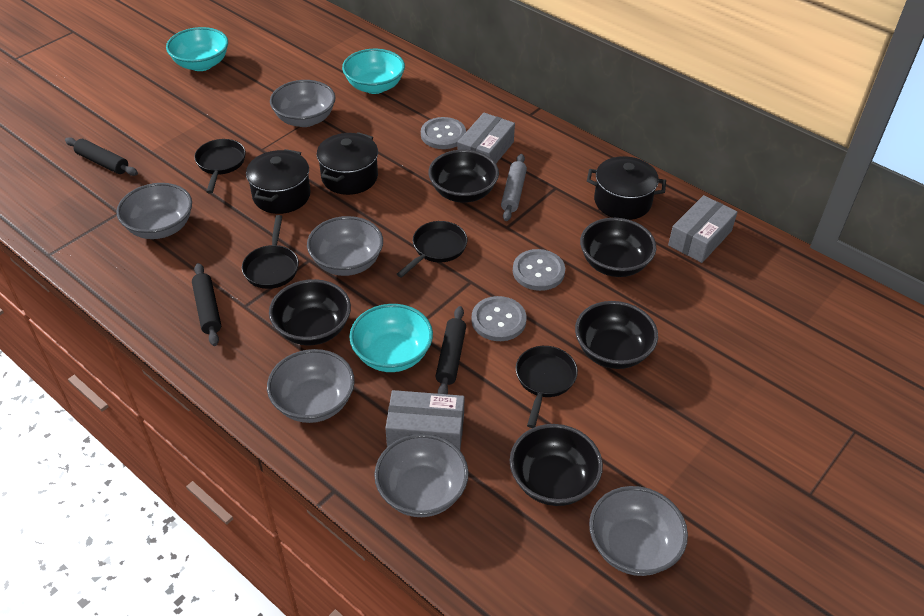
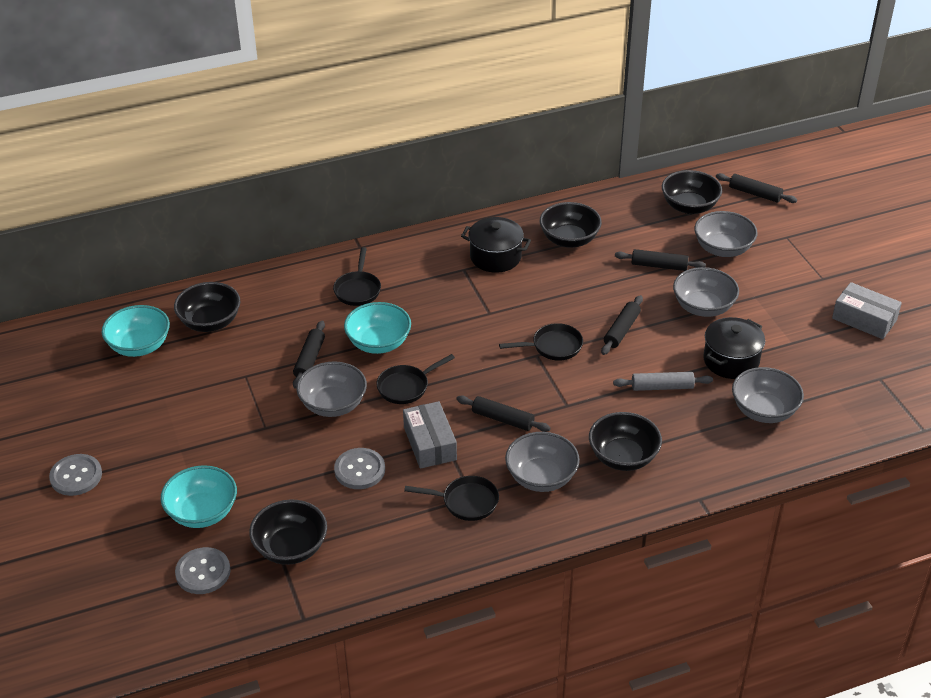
black pot: [246,149,311,214] [317,132,378,195] [587,156,666,220] = 3 -> [461,217,531,273] [703,317,765,379] = 2
black rolling pin: [65,137,138,176] [192,263,221,346] [435,306,466,394] = 3 -> [293,321,325,389] [456,395,551,432] [601,295,643,355] [615,249,706,271] [716,173,797,203] = 5
grey bowl: [117,183,192,239] [267,349,355,423] [270,80,335,127] [307,216,383,276] [374,434,469,517] [589,486,688,576] = 6 -> [296,361,367,417] [505,432,580,492] [673,267,739,317] [694,211,758,257] [732,367,804,423] = 5
grey box: [385,390,465,450] [457,113,515,163] [668,195,737,263] = 3 -> [403,401,457,469] [832,282,902,339] = 2

